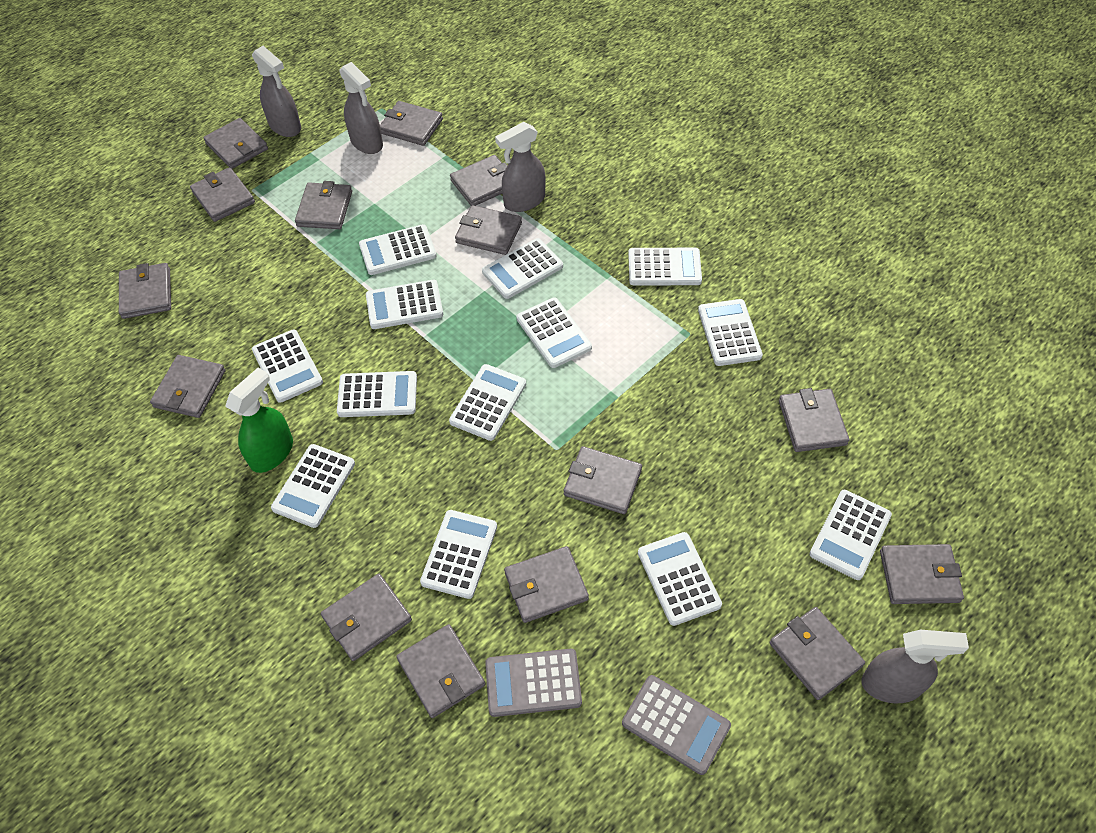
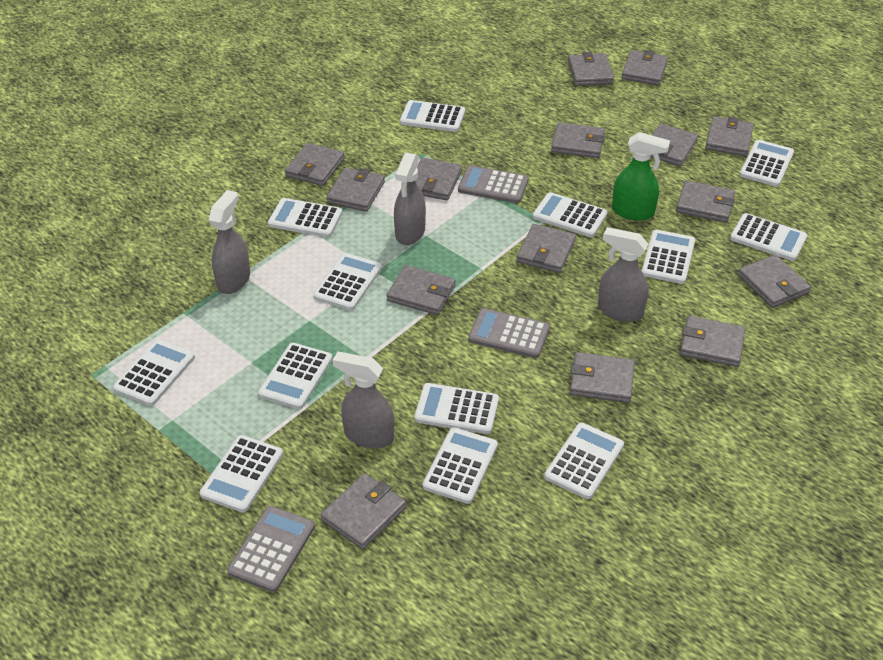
grey calculator: [485,648,582,717] [622,675,731,775] = 2 -> [227,506,315,592] [458,165,529,203] [468,308,550,358] = 3

